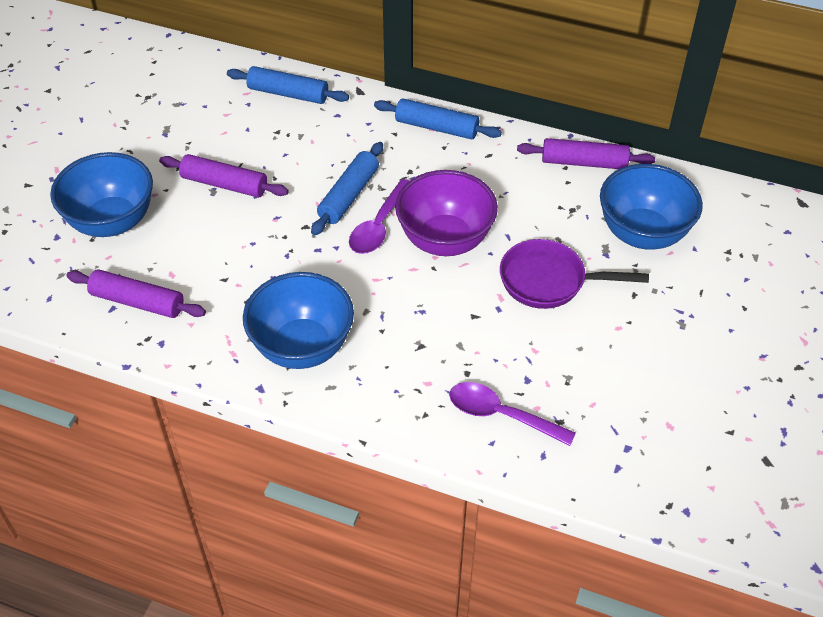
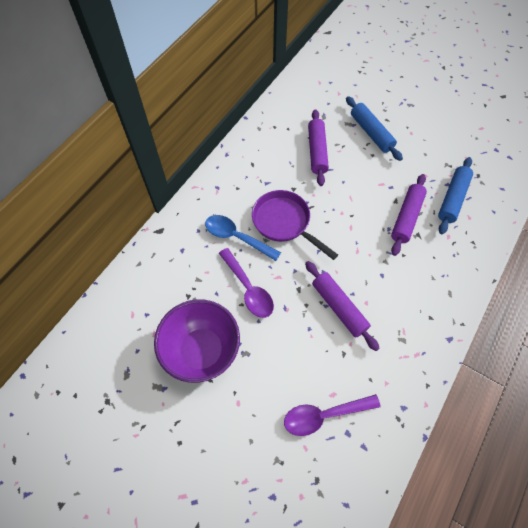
blue bowl: [50,152,153,237] [243,272,354,369] [600,164,703,250] = 3 -> none = 0
blue rolling pin: [227,66,349,104] [311,142,383,236] [374,98,502,140] = 3 -> [346,96,403,161] [438,157,473,234] = 2
blue spoon: none = 0 -> [205,215,281,261] = 1

